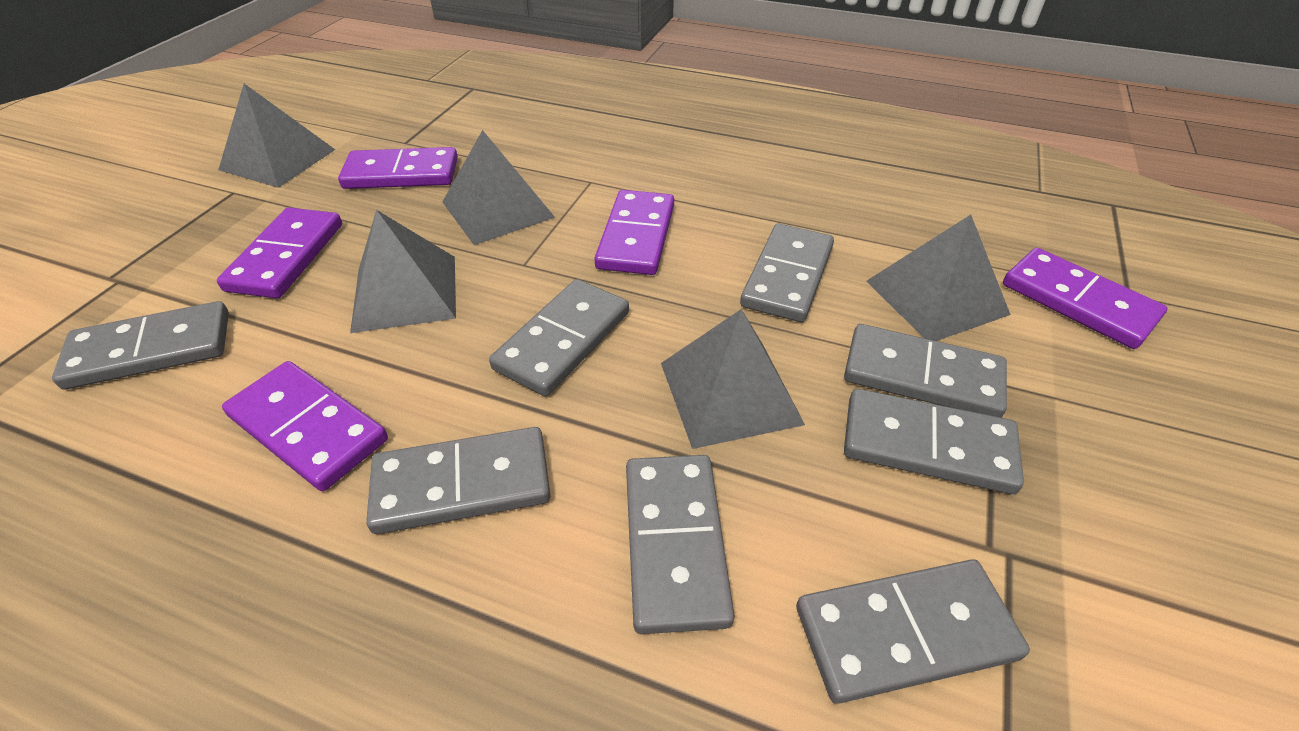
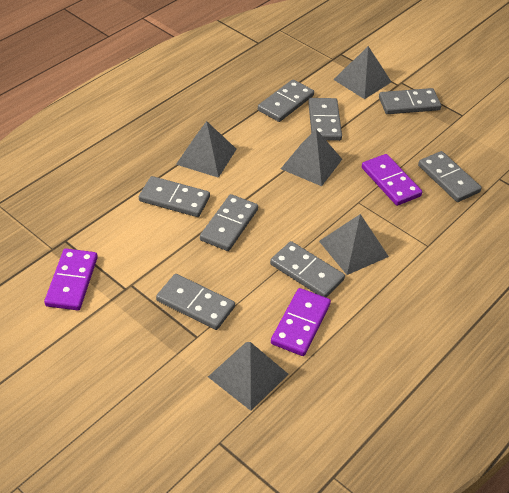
purple domino: [217,207,342,298] [222,361,388,491] [338,147,458,189] [594,190,674,275] [1003,248,1167,349] = 5 -> [44,248,98,310] [271,288,331,356] [362,154,422,206] = 3

